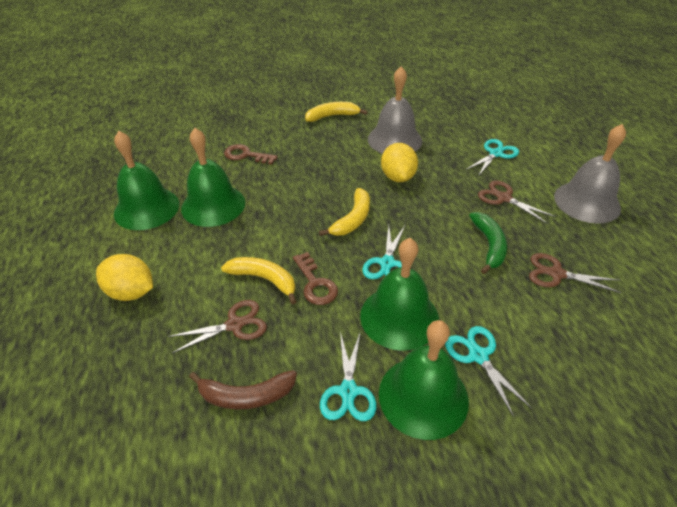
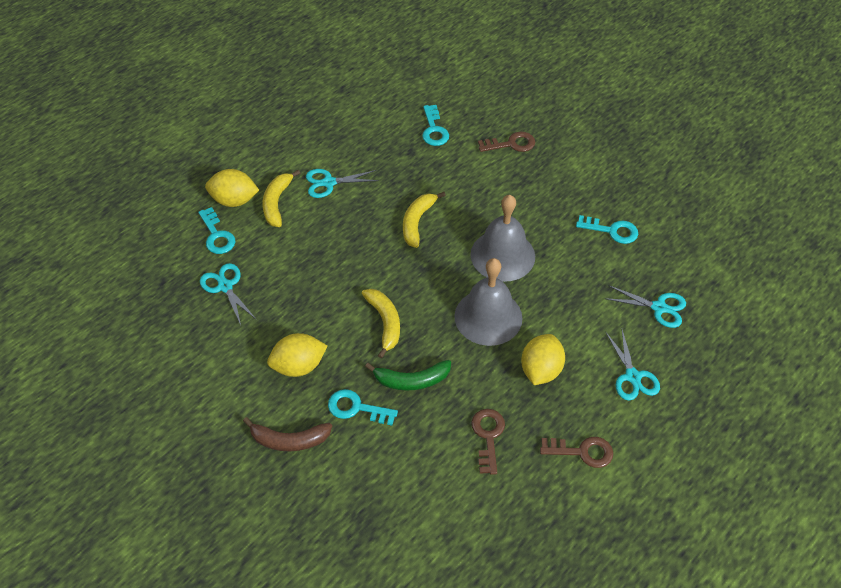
brown key: [224,144,278,165] [293,252,338,305] = 2 -> [471,409,505,475] [478,131,535,152] [540,437,613,468] = 3
brown scissors: [168,300,267,353] [478,180,555,224] [529,253,621,293] = 3 -> none = 0
green bell: [114,131,179,230] [181,128,245,227] [360,238,439,351] [379,320,469,440] = 4 -> none = 0
turquoise key: none = 0 -> [198,207,236,254] [328,389,398,426] [422,105,449,146] [576,215,638,244] = 4
yellow lemon: [96,254,153,301] [381,143,418,182] = 2 -> [205,169,259,207] [267,333,328,377] [521,334,565,385] = 3

